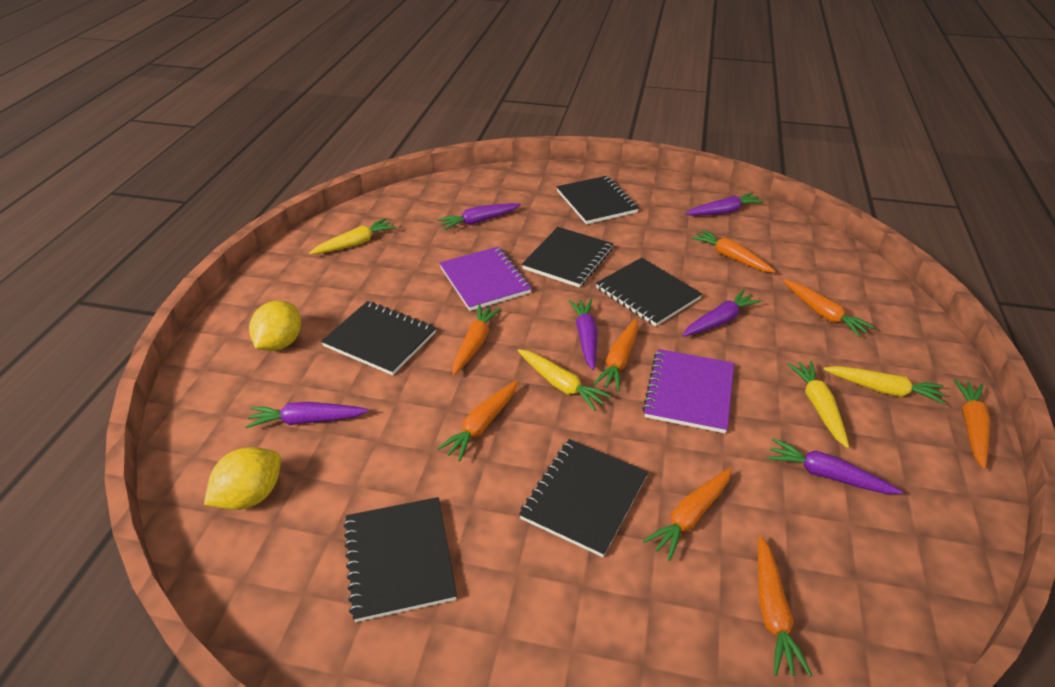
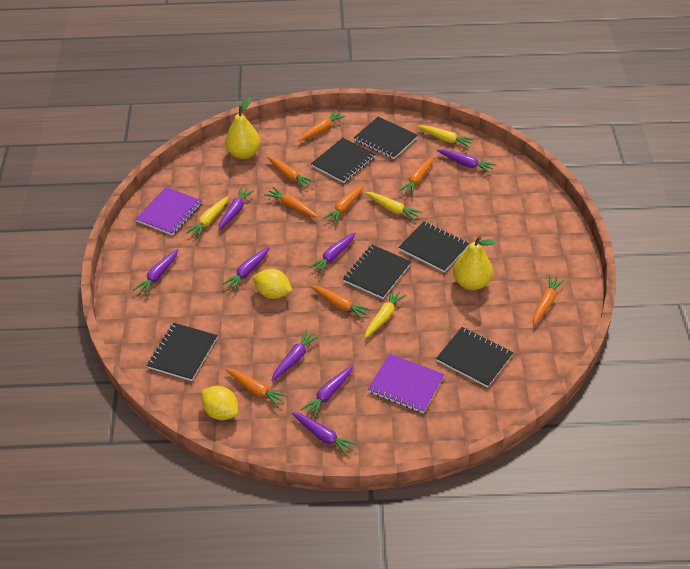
purple carrot: [245,402,369,428] [438,203,521,230] [569,299,598,370] [682,290,762,337] [686,192,764,216] [767,438,903,494] = 6 -> [133,249,178,295] [219,187,254,230] [222,247,270,291] [272,329,320,381] [292,412,357,456] [301,366,353,418] [309,233,356,274] [437,149,496,173] = 8
yellow pear: none = 0 -> [225,97,260,159] [453,236,495,290] = 2

